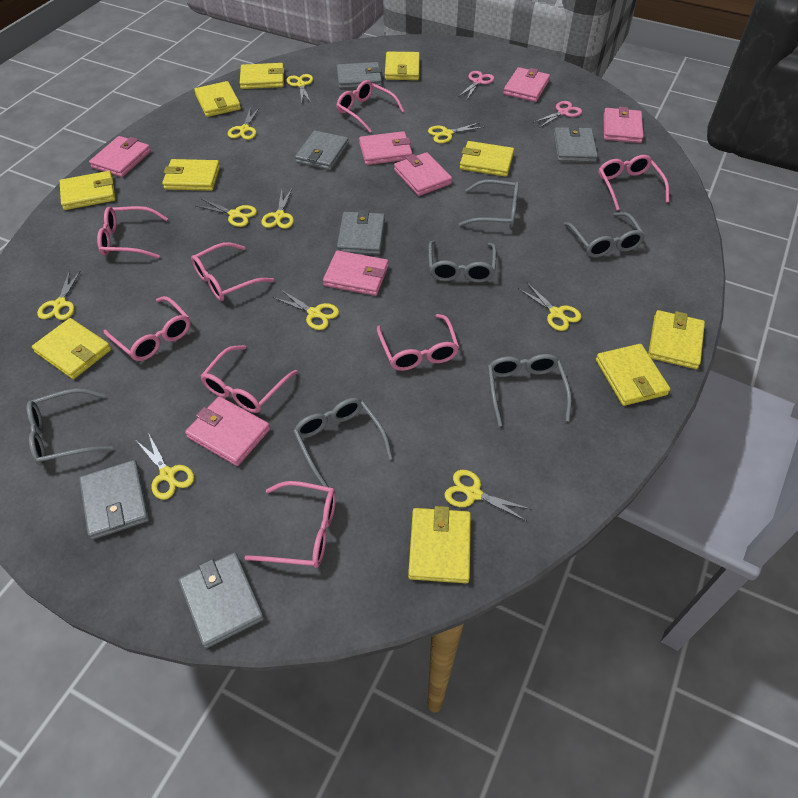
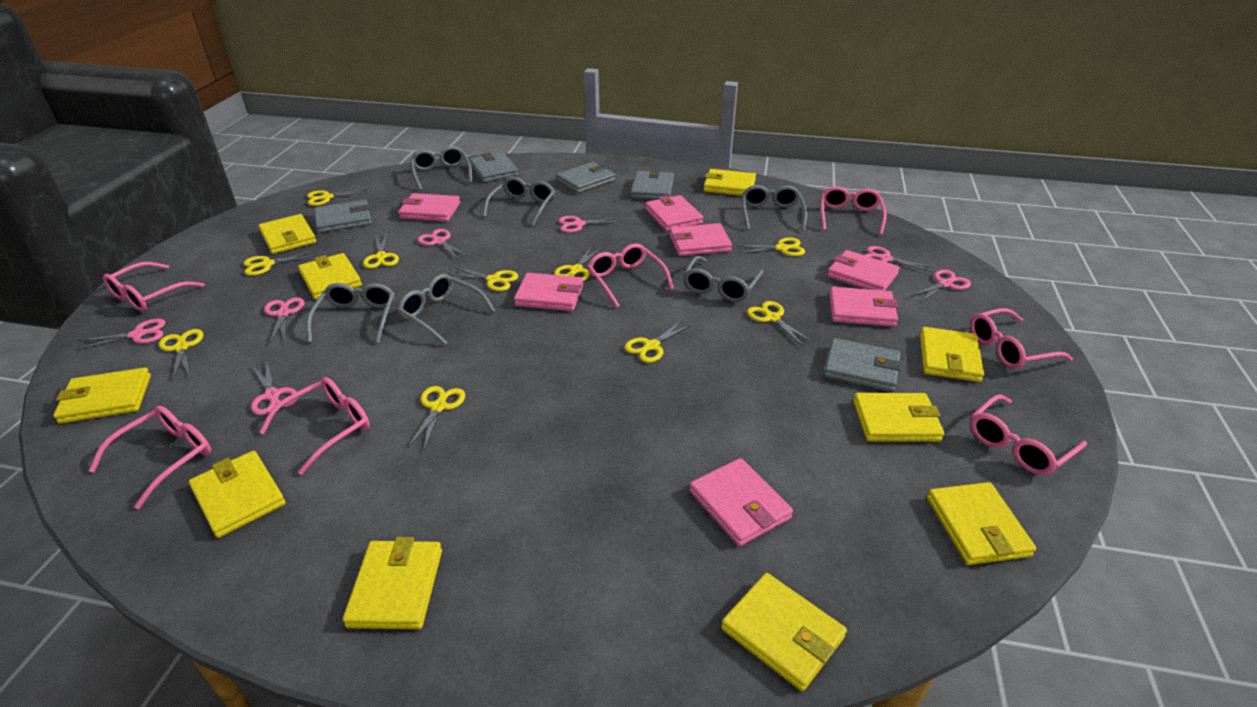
grey wallet: [79,460,149,540] [179,552,264,649] [295,130,349,170] [337,62,382,89] [337,210,385,255] [554,125,598,162] = 6 -> [314,200,372,233] [469,152,518,183] [556,162,615,193] [631,169,674,200] [824,338,902,392] = 5
pink glasses: [97,206,168,258] [103,296,191,361] [191,242,274,301] [200,345,298,413] [245,481,336,568] [336,80,404,133] [377,314,459,371] [598,155,669,210] = 8 -> [89,406,211,509] [103,262,205,311] [259,377,370,475] [587,243,674,308] [821,186,887,235] [970,308,1073,369] [970,394,1087,475] = 7
pink scissors: [458,71,494,99] [533,101,582,127] = 2 -> [75,319,165,350] [251,361,298,415] [264,297,304,343] [417,229,469,259] [558,216,623,233] [865,246,935,273] [910,269,971,302] = 7

